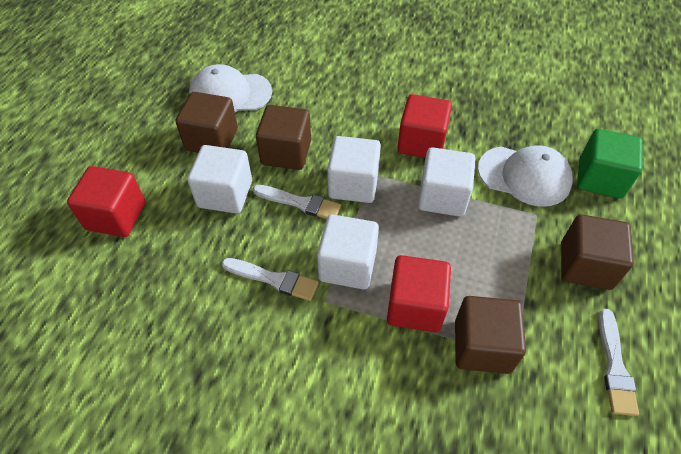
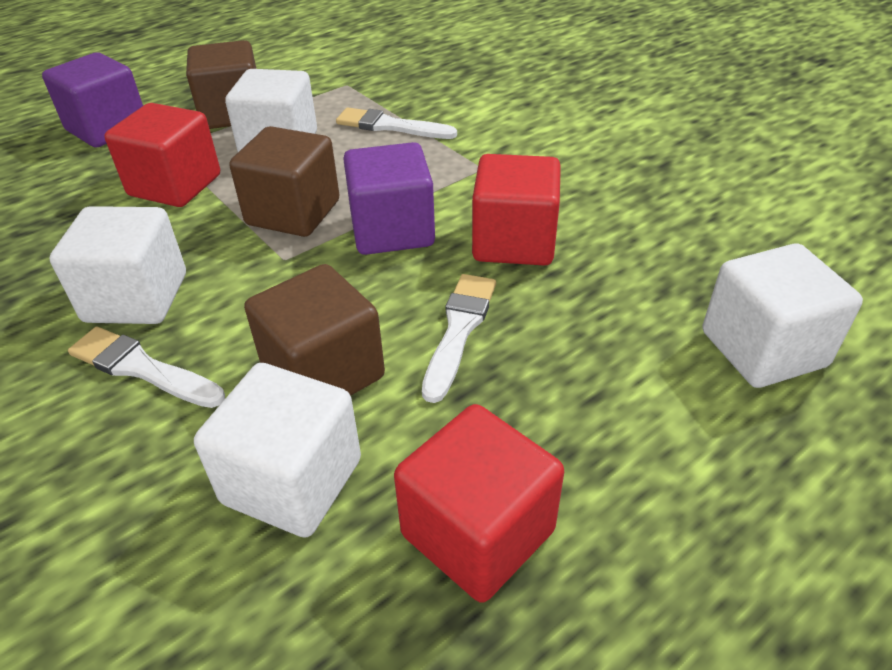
brown cube: [176,92,238,153] [256,105,311,170] [455,296,526,374] [561,214,634,290] = 4 -> [186,40,256,129] [229,126,339,237] [244,264,385,396] = 3
green cube: [577,129,643,198] = 1 -> none = 0
purple cube: none = 0 -> [42,52,143,147] [343,142,435,255] = 2
white cap: [189,64,272,112] [478,145,573,207] = 2 -> none = 0

